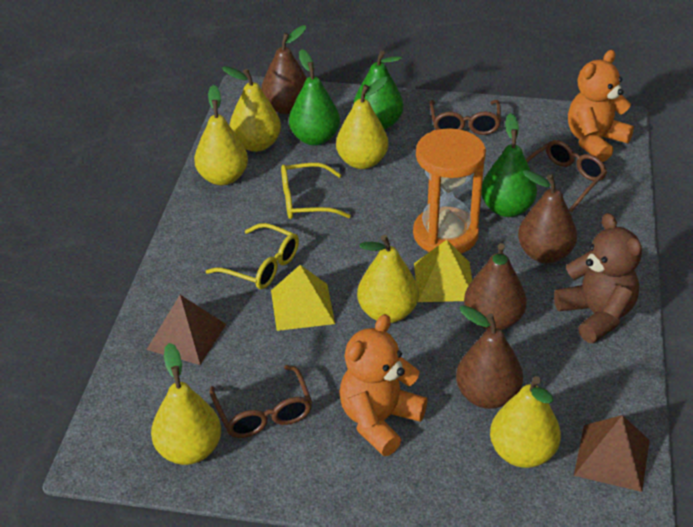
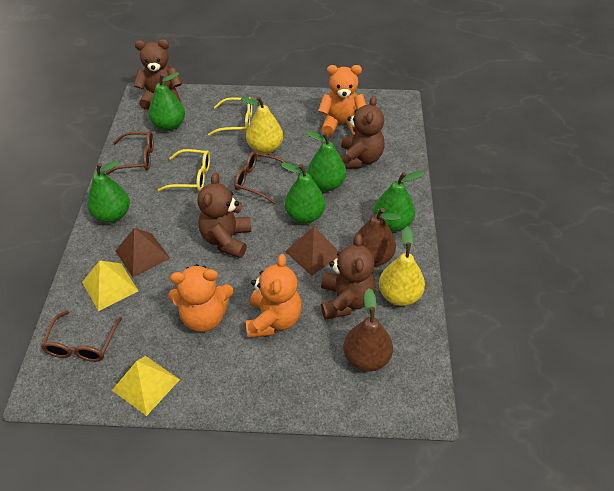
brown pear: [261,25,307,114] [456,305,523,409] [464,243,527,330] [518,170,577,263] = 4 -> [343,288,393,372] [352,208,401,266] = 2
brown teddy bear: [554,213,642,343] = 1 -> [134,39,182,110] [197,173,251,258] [321,234,376,320] [340,96,385,169] = 4
green pear: [289,49,340,146] [353,50,403,130] [481,113,537,217] = 3 -> [87,161,130,223] [148,72,185,131] [281,163,325,224] [306,130,346,191] [373,171,424,232] = 5
orange hourglass: [413,128,486,254] = 1 -> none = 0
orange teddy bear: [339,314,427,456] [568,50,634,162] = 2 -> [168,264,233,332] [246,254,302,338] [318,65,366,136] = 3
yellow pear: [151,343,221,465] [194,85,248,185] [222,66,281,152] [336,77,388,169] [357,234,419,323] [490,376,561,468] = 6 -> [241,96,283,154] [379,226,425,306] = 2

